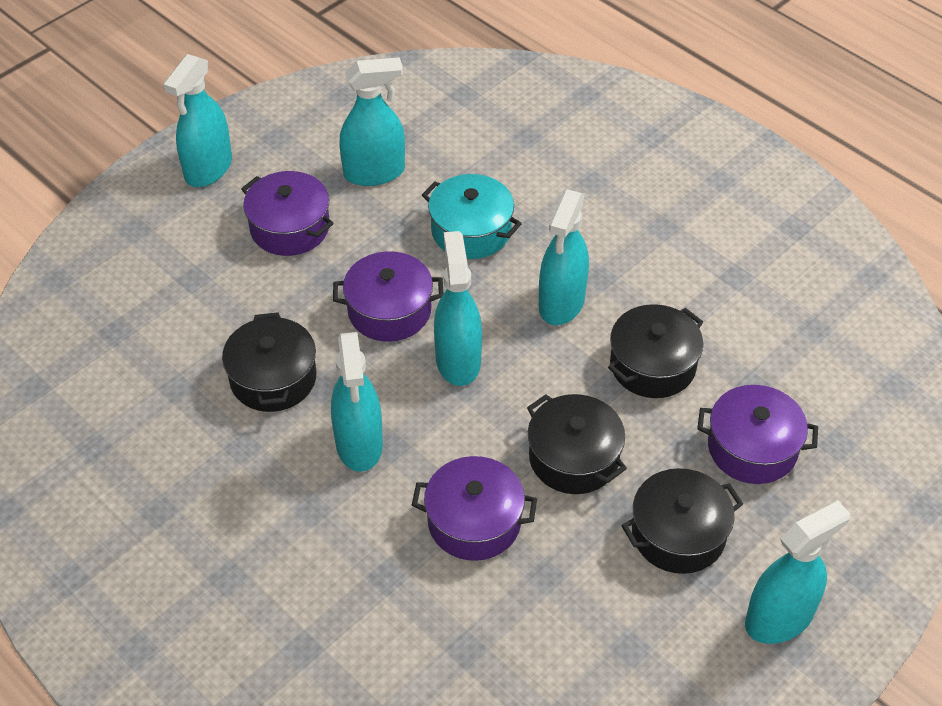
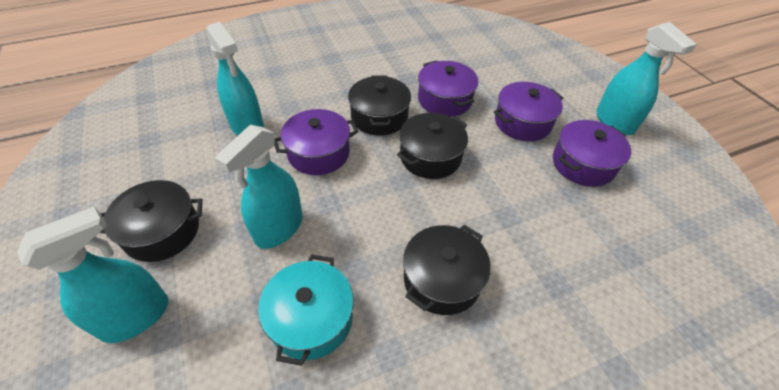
turquoise spray bottle: [163,54,232,187] [331,332,383,472] [339,57,405,186] [434,231,482,386] [539,190,589,325] [745,501,850,644] = 6 -> [17,207,169,343] [206,22,264,136] [214,125,303,249] [596,22,697,135] = 4

